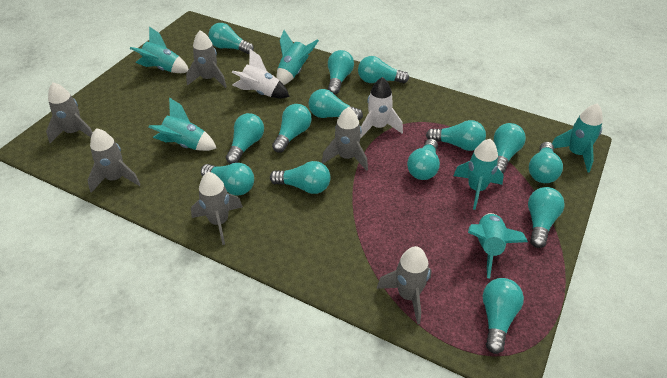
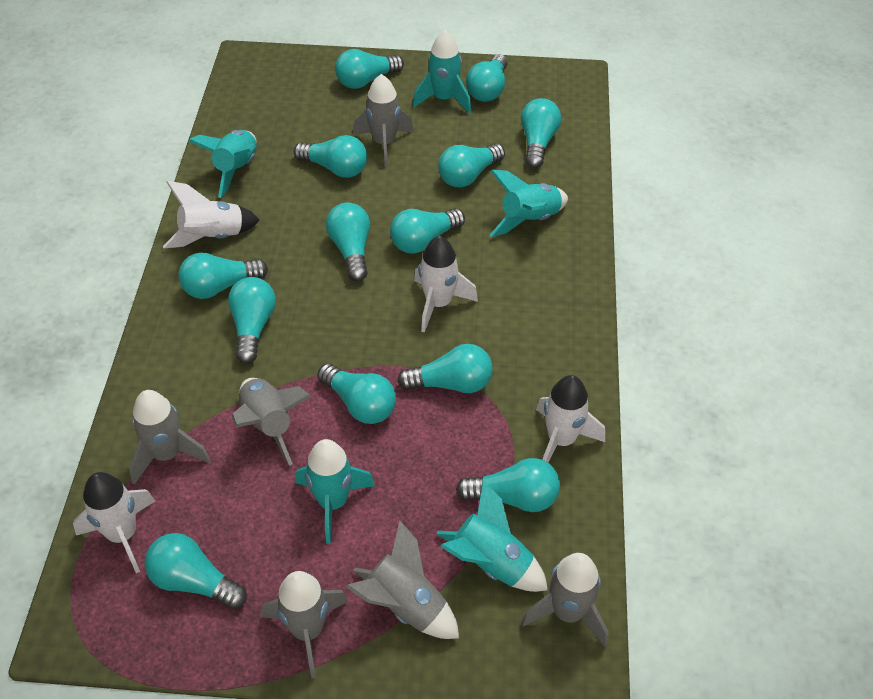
turquoise light bulb: [201,163,254,196] [208,23,254,54] [226,113,264,164] [270,161,331,194] [272,104,312,153] [309,89,363,120] [328,50,354,95] [358,56,409,83] [407,139,440,180] [426,120,486,151] [483,278,524,354] [494,123,526,174] [528,187,565,248] [529,142,563,183] = 14 -> [144,533,247,609] [178,253,268,299] [228,277,276,364] [294,135,367,178] [317,363,396,424] [326,202,370,281] [335,49,404,89] [390,208,465,254] [397,344,493,393] [438,143,505,187] [456,458,560,512] [466,54,508,102] [521,98,561,168] = 13
turquoise rocket: [130,26,189,73] [149,97,217,151] [276,30,319,85] [454,139,504,210] [468,213,528,279] [552,103,603,172] = 6 -> [188,130,257,198] [295,439,375,544] [413,30,471,114] [436,480,548,592] [490,170,568,237] = 5
white rocket: [232,48,290,98] [360,77,403,138] = 2 -> [73,472,155,573] [163,181,260,248] [414,236,478,333] [536,375,605,463] = 4

